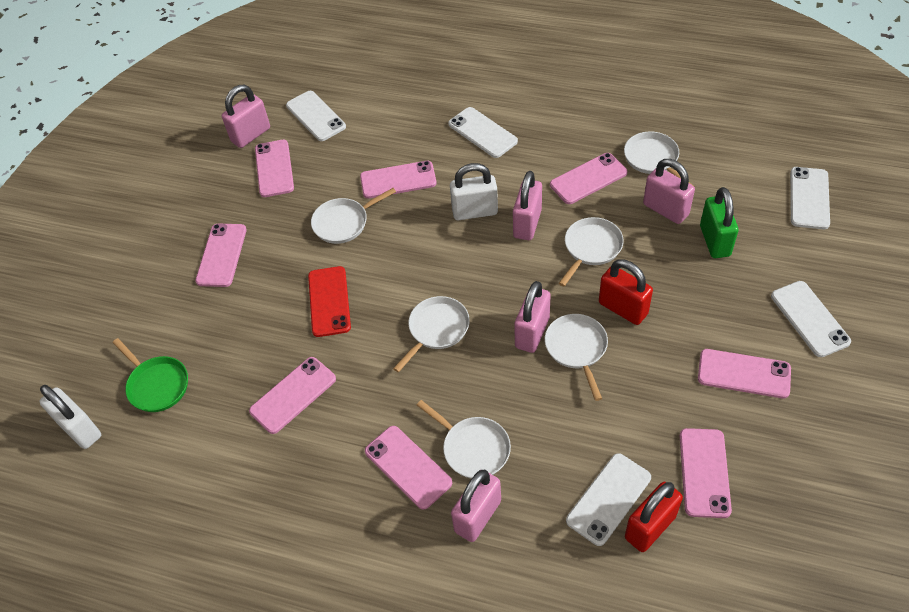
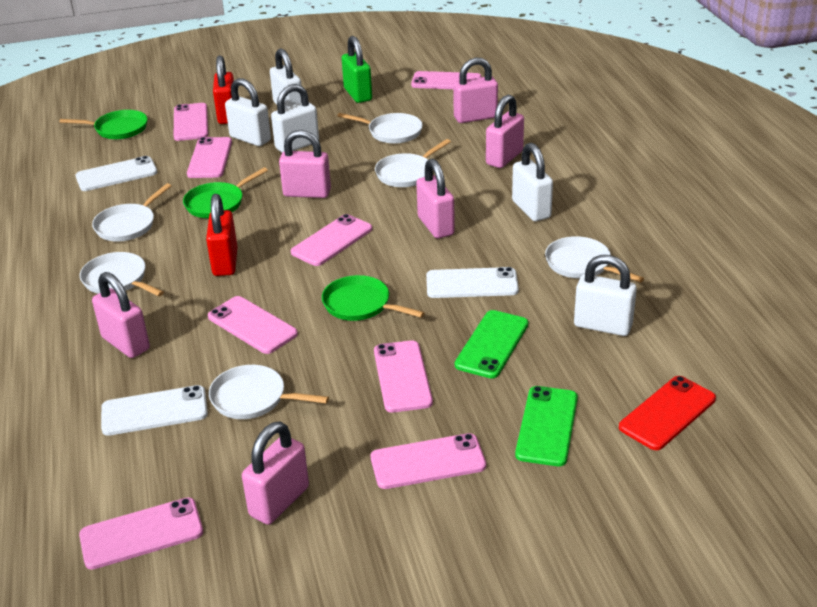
green pan: [113,338,188,412] = 1 -> [59,110,148,139] [183,167,268,218] [322,275,425,321] = 3
green phone: none = 0 -> [455,310,528,378] [515,386,578,466] = 2
pink padlock: [222,85,270,148] [451,469,501,542] [513,171,542,240] [514,281,551,353] [643,159,695,224] = 5 -> [92,272,150,358] [242,422,309,525] [279,130,331,198] [416,159,455,238] [453,58,498,123] [486,94,524,168] = 6
white padlock: [39,385,101,449] [450,163,498,220] = 2 -> [225,78,271,146] [270,48,302,108] [271,84,319,153] [512,143,553,221] [574,255,637,336] = 5
white phone: [286,91,346,141] [448,107,518,158] [566,453,651,546] [771,281,851,357] [790,167,830,229] = 5 -> [75,156,157,191] [101,385,208,436] [426,267,519,298] = 3

